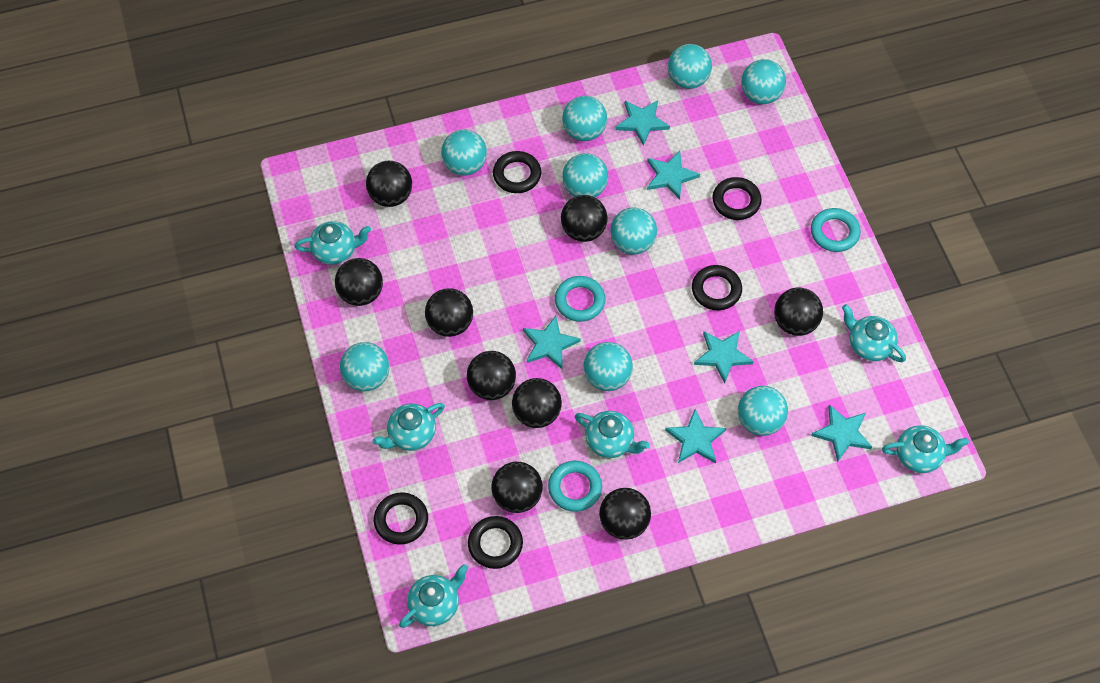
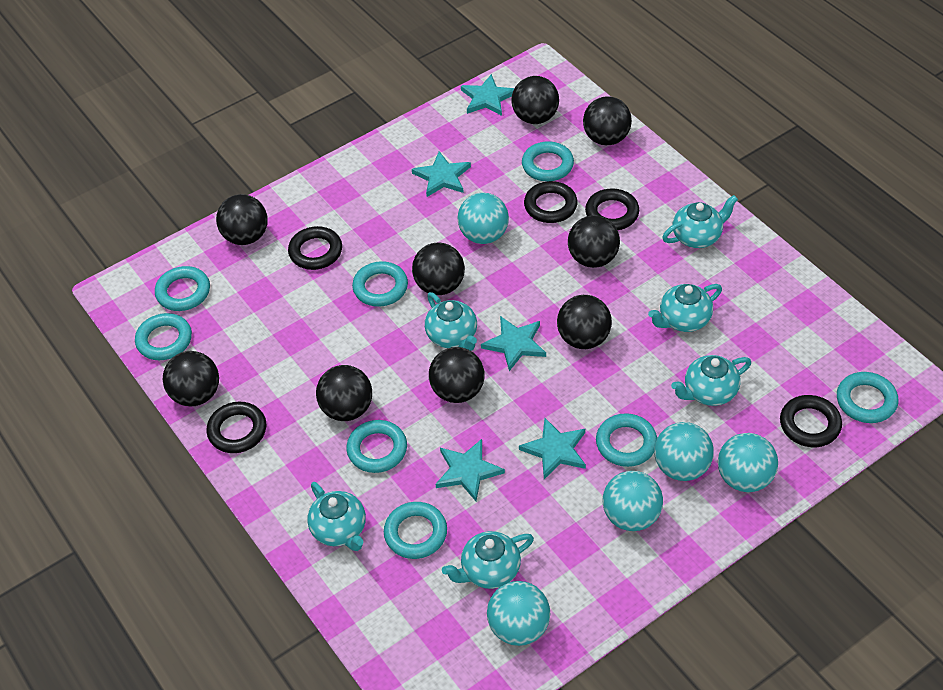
turquoise ball: [340,342,389,392] [441,129,487,176] [562,96,607,141] [562,153,608,197] [583,342,633,391] [610,207,657,255] [668,44,712,89] [738,386,788,436] [741,59,786,104] = 9 -> [458,193,509,244] [487,581,550,646] [602,471,663,531] [654,422,714,481] [718,433,778,492] = 5
turquoise ring: [548,461,602,512] [555,276,606,322] [811,208,861,252] = 3 -> [135,313,192,360] [155,266,210,311] [346,420,407,473] [352,261,408,307] [384,502,447,559] [522,141,574,181] [596,413,657,467] [837,372,898,423] = 8
turquoise star: [523,316,580,370] [615,100,670,146] [647,151,700,200] [665,409,726,464] [694,331,754,383] [811,404,872,462] = 6 -> [412,151,471,197] [435,439,505,501] [461,74,514,116] [481,316,546,371] [519,418,586,479] = 5

